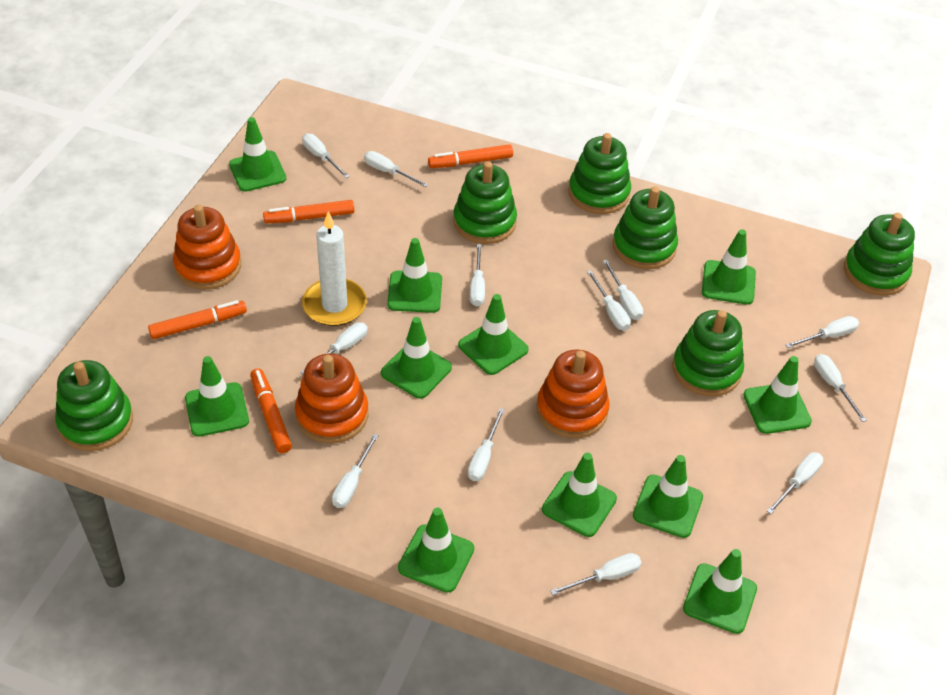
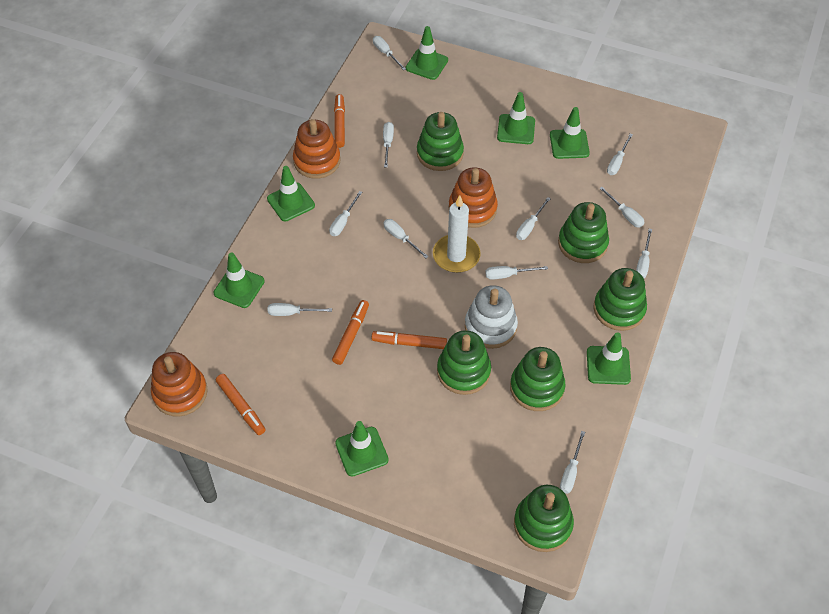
green traffic cone: [185,356,249,437] [229,117,286,192] [381,317,452,399] [387,238,442,313] [398,508,474,593] [458,294,529,375] [542,453,617,537] [633,455,703,538] [683,549,757,634] [702,229,756,305] [743,356,812,434] = 11 -> [214,252,265,308] [267,166,315,221] [335,421,389,476] [406,26,448,80] [497,92,535,144] [550,107,590,159] [587,332,631,385] = 7
white screwdriver: [300,322,368,374] [302,133,350,178] [332,434,379,508] [364,151,428,187] [468,408,505,481] [470,244,485,306] [550,553,642,595] [587,270,631,331] [603,260,643,320] [767,452,823,514] [785,316,859,348] [814,354,867,422] = 12 -> [268,303,332,316] [329,191,362,236] [373,36,406,70] [383,122,394,167] [383,219,429,258] [485,266,548,280] [516,197,551,240] [560,431,585,494] [599,187,644,228] [607,133,633,175] [636,229,652,278] = 11
white stacking toy: none = 0 -> [465,285,518,349] = 1

